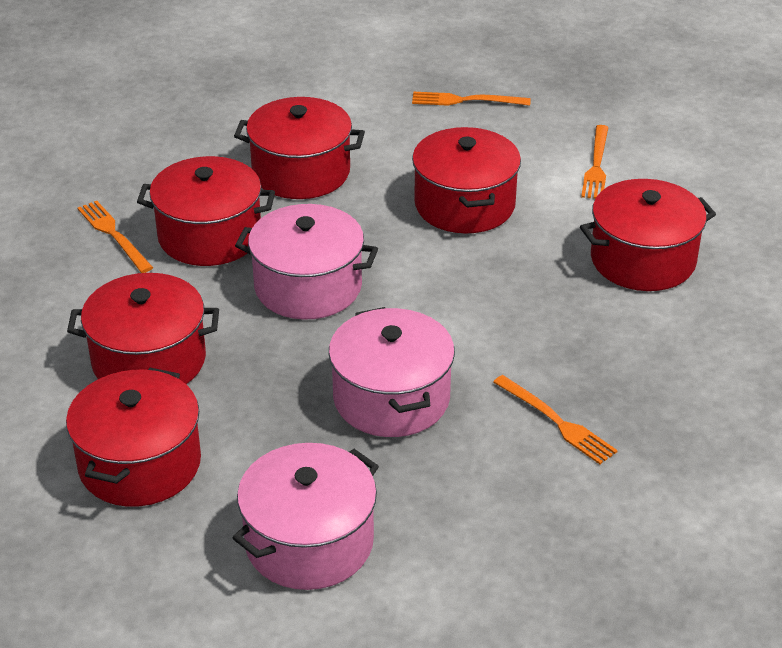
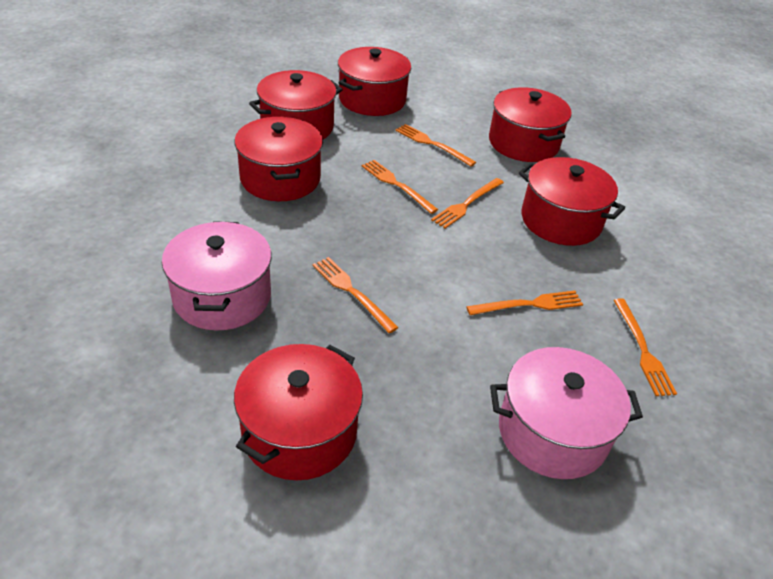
orange fork: [77,201,153,273] [412,92,531,106] [493,375,618,464] [581,125,609,199] = 4 -> [313,257,399,333] [362,160,438,214] [395,124,476,166] [431,178,504,228] [466,291,583,315] [613,298,677,396] = 6
pink pot: [232,443,379,590] [235,204,378,320] [329,307,455,437] = 3 -> [162,221,272,331] [490,347,643,479] = 2

